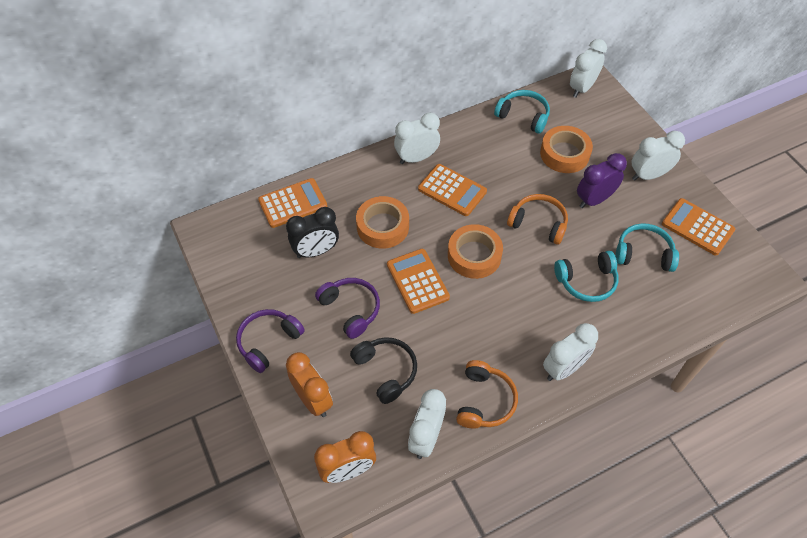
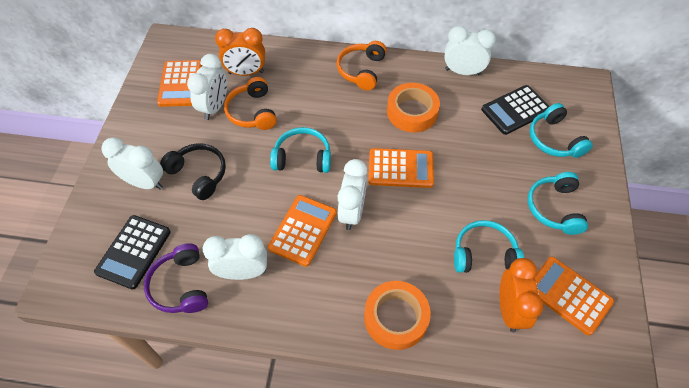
black calculator: none = 0 -> [94,215,171,290] [481,85,550,135] = 2
black clock: [286,207,339,258] = 1 -> none = 0
orange tape: [356,196,409,249] [448,224,503,279] [540,126,593,173] = 3 -> [364,281,431,350] [387,83,440,132] = 2
purple clock: [577,153,627,208] = 1 -> none = 0
purple headphones: [236,309,305,373] [315,278,380,339] = 2 -> [144,243,208,313] = 1
turquoise headphones: [494,90,550,134] [554,251,619,302] [615,224,679,272] = 3 -> [270,127,331,173] [454,220,524,273] [528,172,588,235] [529,103,593,158] = 4

